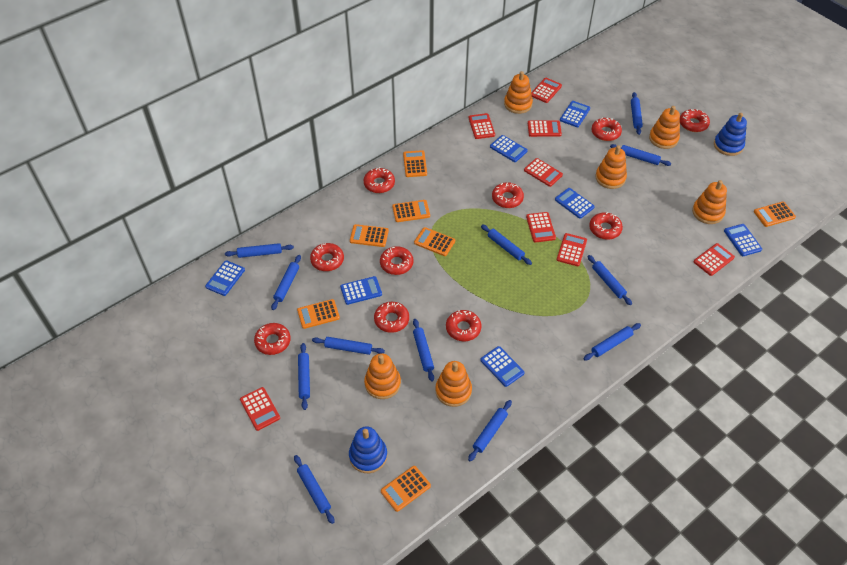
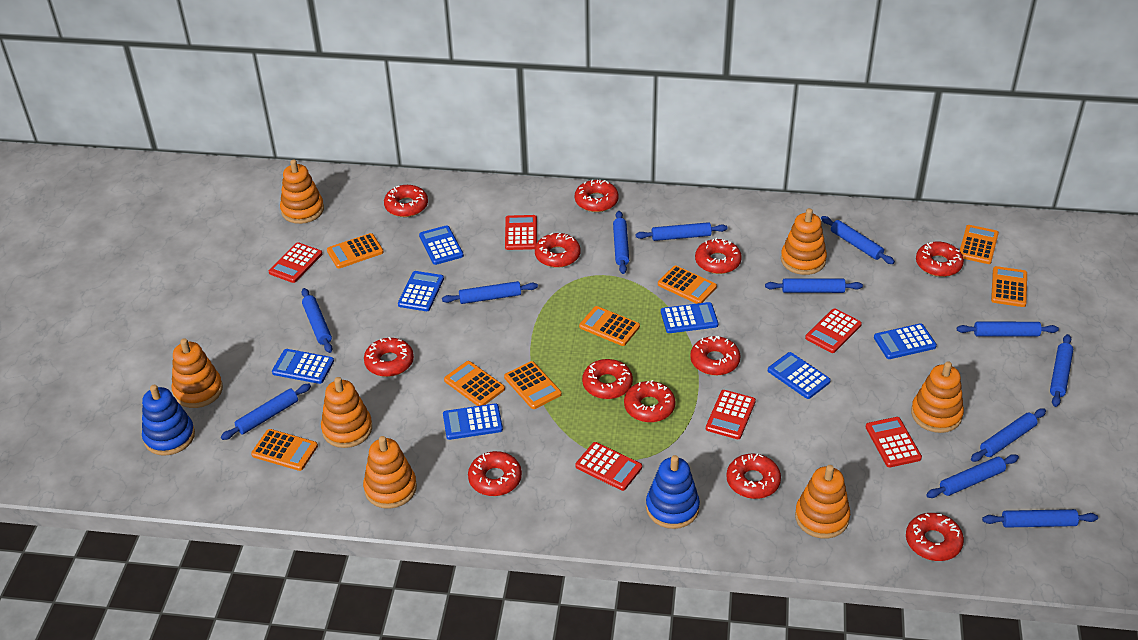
orange calculator: [297,299,340,329] [350,224,389,247] [381,466,431,512] [392,200,430,222] [403,150,427,177] [414,227,455,256] [754,202,796,227] = 7 -> [251,429,318,471] [327,233,384,268] [444,361,505,406] [504,361,562,409] [579,306,640,346] [658,266,717,304] [960,225,999,264] [991,266,1027,307] = 8
orange stacking toy: [364,353,401,399] [435,361,472,407] [504,71,533,114] [595,145,627,189] [649,106,680,149] [692,180,727,224] = 6 -> [172,338,223,408] [280,159,324,224] [321,377,372,448] [363,436,417,509] [781,208,827,275] [795,465,850,539] [911,361,964,433] = 7
red calculator: [240,387,280,431] [469,113,495,139] [524,158,563,187] [526,212,556,242] [528,120,562,137] [531,78,562,103] [557,233,587,266] [694,243,735,276] = 8 -> [269,242,322,283] [505,215,537,250] [575,442,642,491] [706,390,756,439] [805,308,862,353] [866,417,922,467] = 6
red donut: [254,323,291,355] [310,243,344,271] [364,167,395,193] [374,302,409,333] [380,246,413,275] [446,310,482,341] [492,182,524,208] [589,212,623,240] [592,117,622,141] [680,109,710,132] = 10 -> [364,337,414,377] [384,185,428,217] [468,451,522,496] [535,233,580,268] [575,180,619,212] [582,359,633,399] [624,380,675,422] [690,336,740,376] [695,238,742,274] [726,454,781,499] [906,513,964,561] [916,242,964,277] = 12

